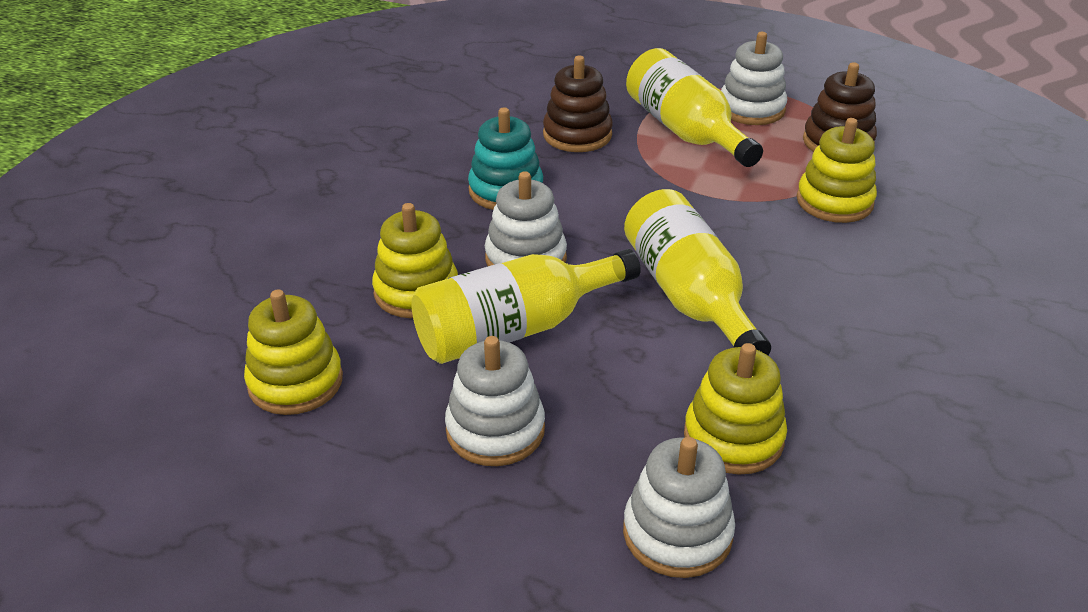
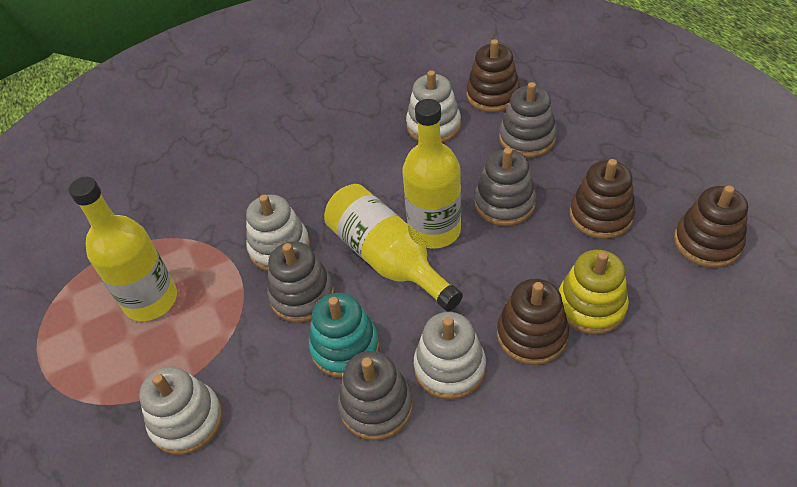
brown stacking toy: [543,56,613,152] [803,62,877,152] = 2 -> [466,39,520,112] [497,279,569,365] [570,159,635,239] [674,186,748,268] = 4
grey stacking toy: none = 0 -> [267,241,334,323] [338,351,413,441] [475,148,536,226] [499,82,557,158] = 4
yellow stacking toy: [244,289,343,415] [372,203,458,318] [684,343,787,475] [797,118,877,223] = 4 -> [559,250,629,335] = 1

